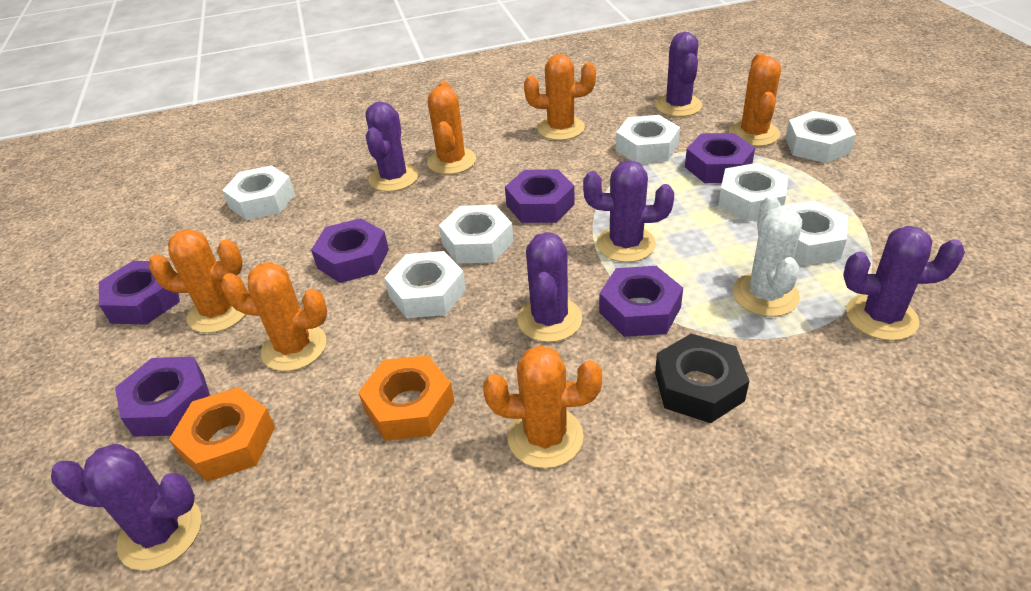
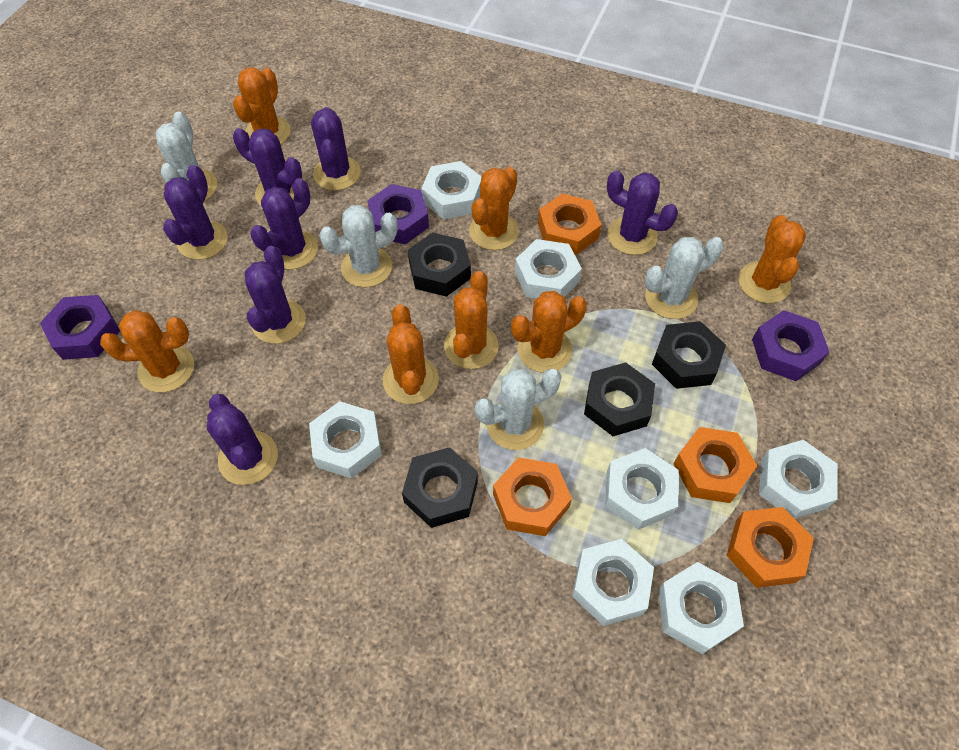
black nut: [655,333,749,423] = 1 -> [402,447,478,528] [408,232,471,297] [584,362,655,436] [652,321,726,389] = 4
orange cactus: [148,229,246,333] [221,262,327,371] [427,81,476,174] [483,345,602,468] [524,54,596,140] [729,53,781,146] = 6 -> [100,310,194,392] [233,67,291,144] [383,304,439,404] [444,271,499,369] [469,167,519,250] [511,291,587,373] [738,215,806,303] = 7
orange nut: [169,387,275,482] [358,355,455,441] = 2 -> [493,457,572,536] [538,194,601,255] [674,427,757,503] [726,507,814,588] = 4
purple cactus: [51,444,201,571] [366,101,419,192] [517,232,582,342] [583,160,674,262] [655,32,702,117] [843,226,965,341] = 6 -> [163,165,228,260] [207,394,278,485] [233,128,302,205] [244,246,306,344] [250,178,318,269] [311,107,361,190] [607,170,678,255] = 7
purple nut: [99,261,180,325] [115,357,210,437] [311,218,389,283] [505,169,575,223] [599,266,683,337] [685,133,755,183] = 6 -> [40,295,120,360] [367,184,429,244] [752,310,829,381] = 3
white cactus: [733,195,802,317] = 1 -> [155,112,217,201] [319,205,398,287] [475,369,562,450] [645,237,724,319] = 4

